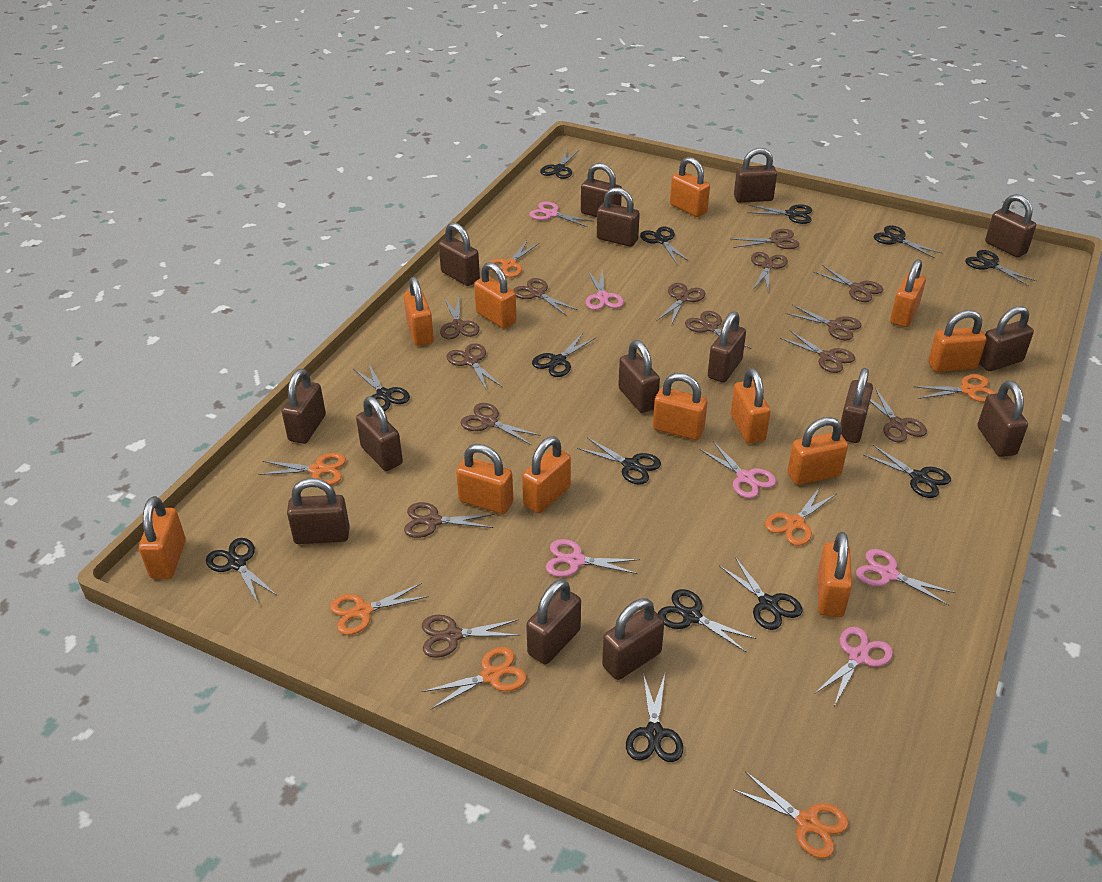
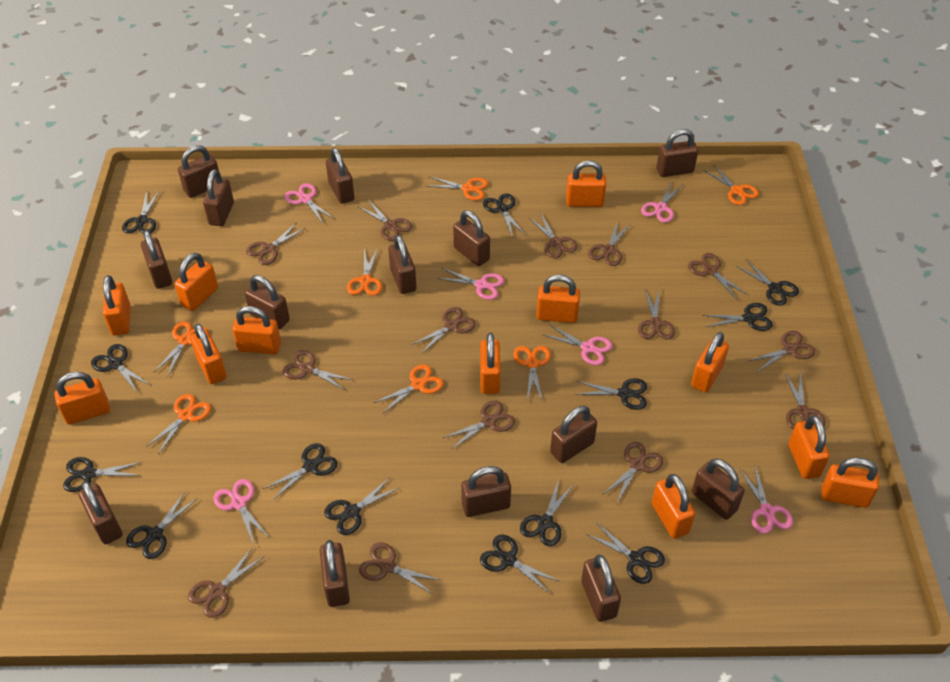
brown padlock: [282,369,326,444] [287,478,350,544] [356,396,403,471] [439,222,480,286] [526,579,581,664] [581,163,622,217] [597,187,640,247] [602,598,664,680] [618,340,660,413] [708,311,746,383] [734,148,777,203] [840,368,873,443] [978,380,1028,457] [979,306,1034,371] [985,194,1036,258] = 15 -> [78,481,123,544] [141,230,172,289] [178,145,219,198] [203,169,234,226] [245,275,290,329] [320,540,350,607] [326,148,355,204] [388,235,416,294] [453,210,490,266] [461,466,511,517] [550,406,597,463] [581,555,621,622] [656,129,698,177] [692,459,745,520] = 14

